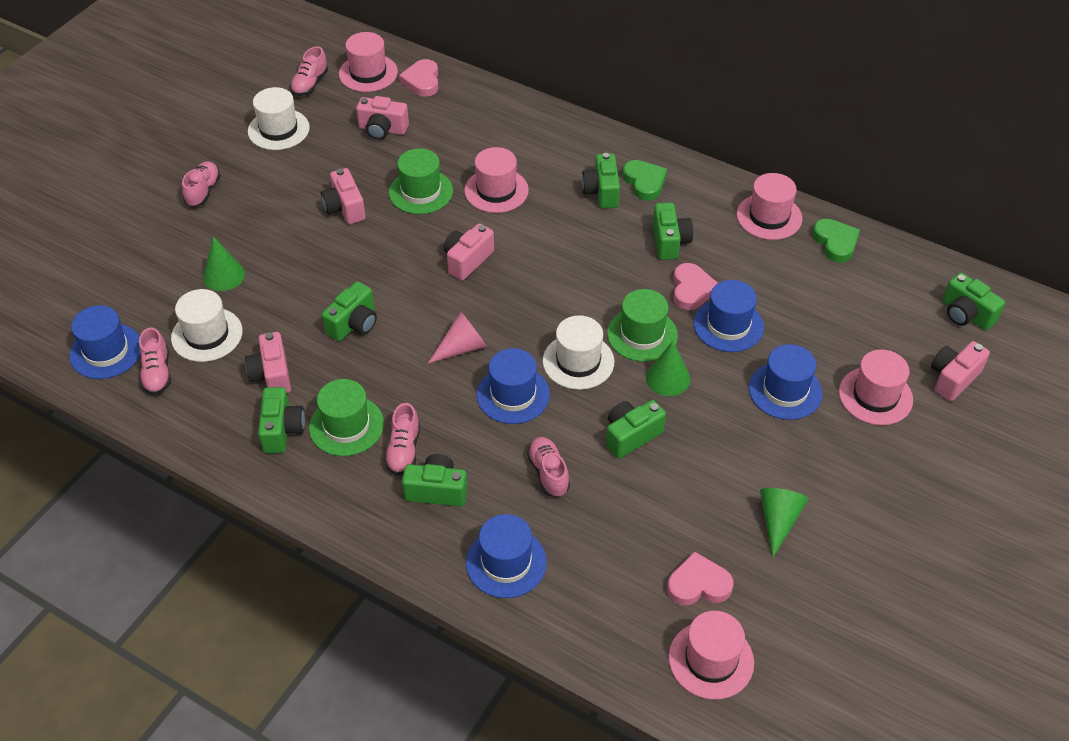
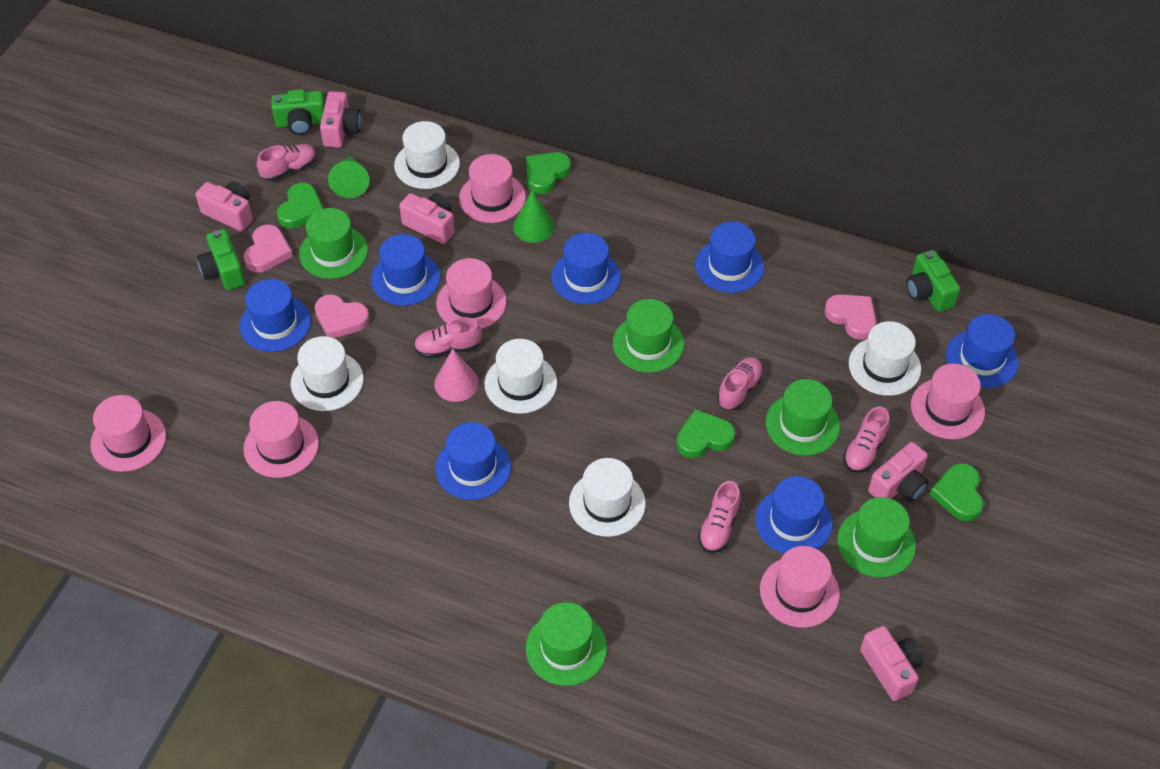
blue hat: [70,305,141,379] [466,514,547,598] [477,348,550,424] [693,280,764,352] [749,344,823,420] = 5 -> [240,279,311,352] [371,234,440,306] [435,422,511,500] [552,233,621,304] [695,222,764,293] [755,476,833,554] [946,314,1019,388] = 7
green camera: [258,387,305,453] [322,281,377,341] [402,454,468,507] [581,153,620,208] [606,400,666,459] [653,203,693,260] [943,273,1005,330] = 7 -> [197,229,245,290] [271,89,325,135] [906,250,960,312] = 3
green cone: [203,237,245,291] [646,341,690,396] [760,488,809,557] = 3 -> [328,156,370,198] [513,190,554,243] = 2
green hat: [309,379,384,456] [389,148,453,214] [607,289,678,362] = 3 -> [299,208,368,279] [526,602,607,686] [613,299,684,373] [766,379,840,455] [837,497,916,577] = 5
green heart: [623,160,667,201] [812,219,860,263] = 2 -> [277,182,324,229] [526,152,571,194] [676,409,735,458] [929,463,984,521] = 4
pink hat: [339,32,398,92] [464,147,529,213] [669,611,754,700] [737,173,802,240] [839,349,913,425] = 5 -> [90,395,166,472] [243,401,319,478] [436,258,506,329] [459,154,526,223] [760,546,840,628] [911,364,985,439] = 6
white hat: [171,289,243,362] [248,87,310,150] [543,315,614,390] = 3 -> [291,336,364,411] [394,121,460,189] [484,339,557,414] [569,458,646,537] [849,321,921,396] = 5

